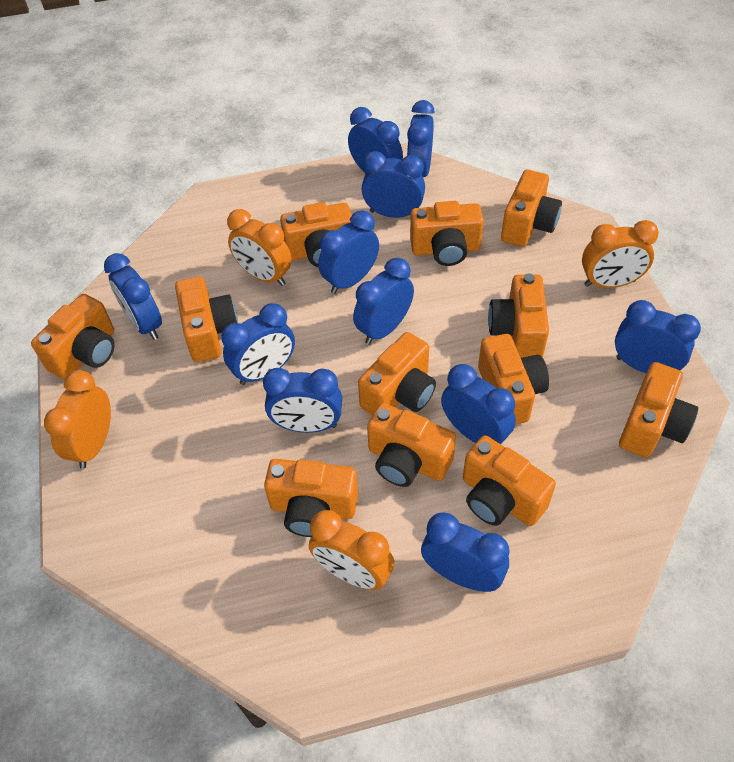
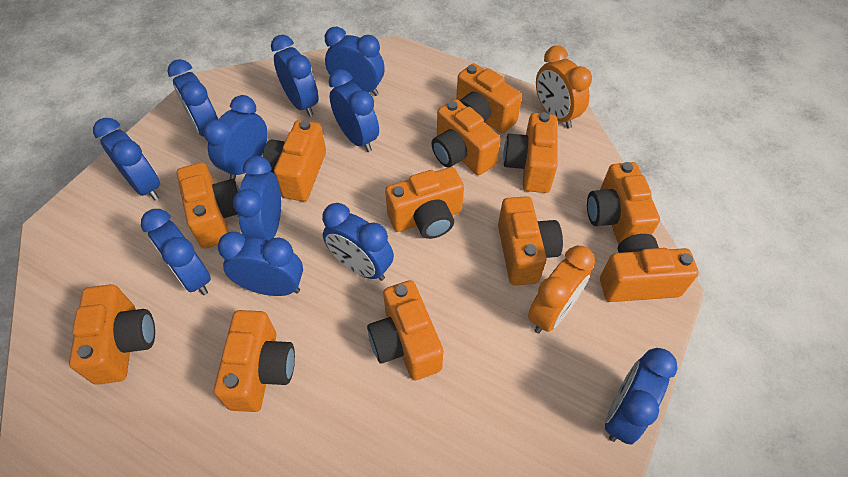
orange clock: [44,370,111,469] [227,209,292,286] [309,510,394,590] [582,220,659,288] = 4 -> [528,246,595,334] [536,45,592,128] = 2

